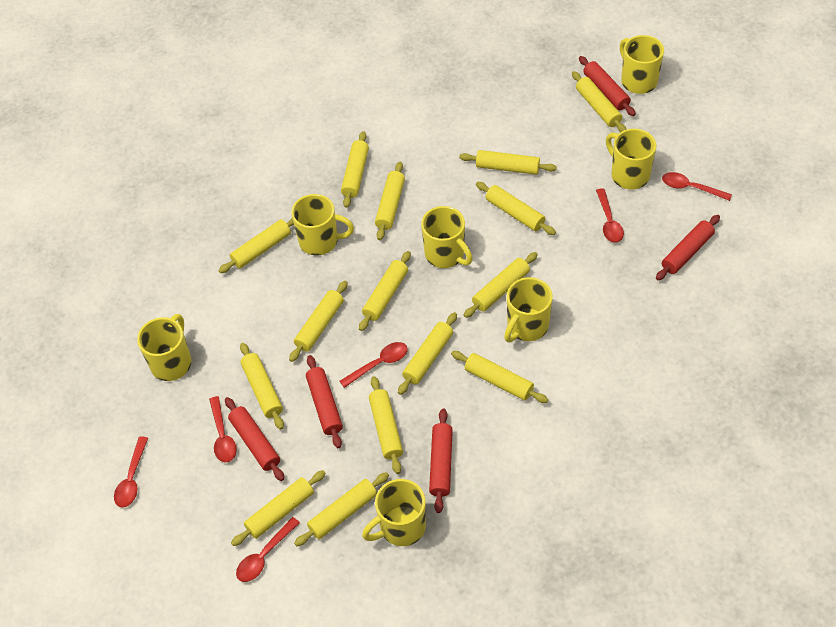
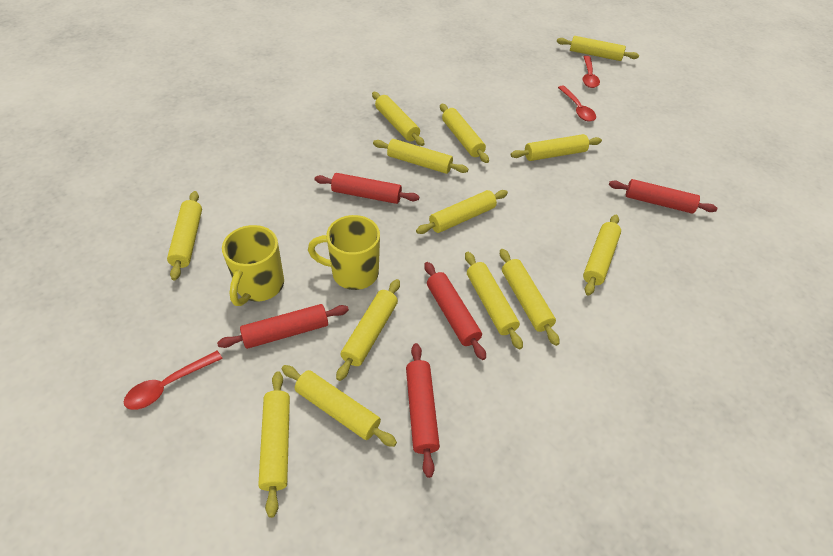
red spoon: [114,436,148,508] [209,396,237,462] [236,517,300,582] [339,342,408,388] [596,188,624,243] [662,172,732,201] = 6 -> [124,351,223,410] [558,86,596,122] [583,56,600,88] = 3
yellow mug: [137,314,191,381] [291,194,354,256] [362,479,426,546] [421,206,473,268] [504,277,553,342] [606,129,656,190] [620,35,664,94] = 7 -> [222,225,284,306] [308,215,380,290] = 2
yellow rolling pin: [218,218,294,273] [231,470,326,546] [240,343,284,430] [289,281,348,362] [294,472,389,546] [341,131,369,208] [359,251,411,331] [369,376,403,474] [375,162,405,240] [398,312,457,395] [451,351,548,403] [459,150,557,175] [464,252,538,318] [476,182,556,235] [572,71,627,132] = 15 -> [167,191,202,280] [258,371,290,518] [282,365,397,447] [336,279,400,381] [372,92,425,146] [373,139,468,174] [416,190,508,234] [440,104,489,163] [465,252,523,349] [500,249,560,346] [511,134,602,161] [557,36,639,61] [583,215,621,296] = 13

